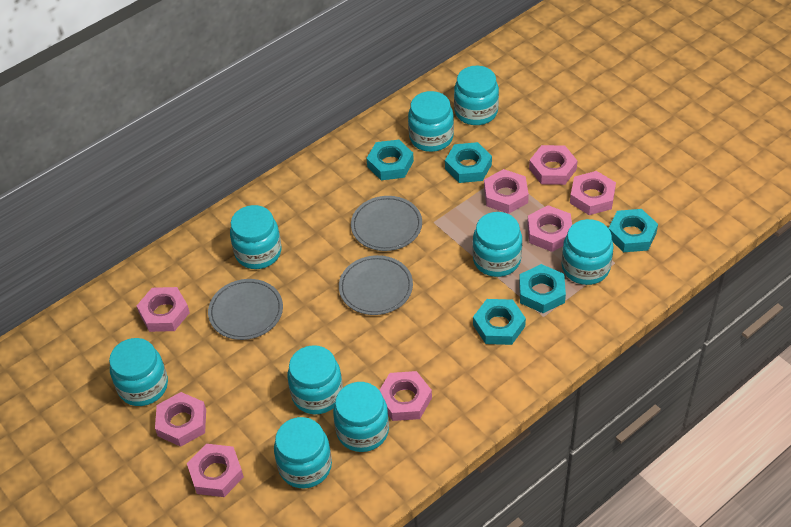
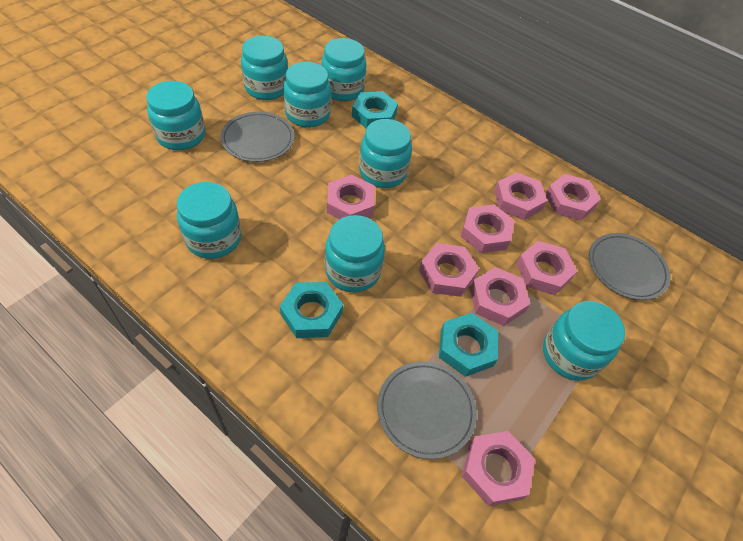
turquoise jar: [109,338,168,406] [230,205,281,269] [274,417,332,488] [288,345,343,414] [333,382,389,452] [408,91,454,152] [454,66,499,125] [473,212,522,277] [562,219,614,285] = 9 -> [146,81,205,150] [177,182,241,259] [241,36,288,100] [284,62,331,127] [321,38,366,101] [325,215,385,292] [359,119,412,188] [543,301,625,381] = 8
turquoise nut: [366,140,414,180] [445,142,492,183] [473,299,526,345] [519,264,566,313] [608,209,658,252] = 5 -> [280,282,343,338] [352,91,398,129] [439,313,498,377] = 3

